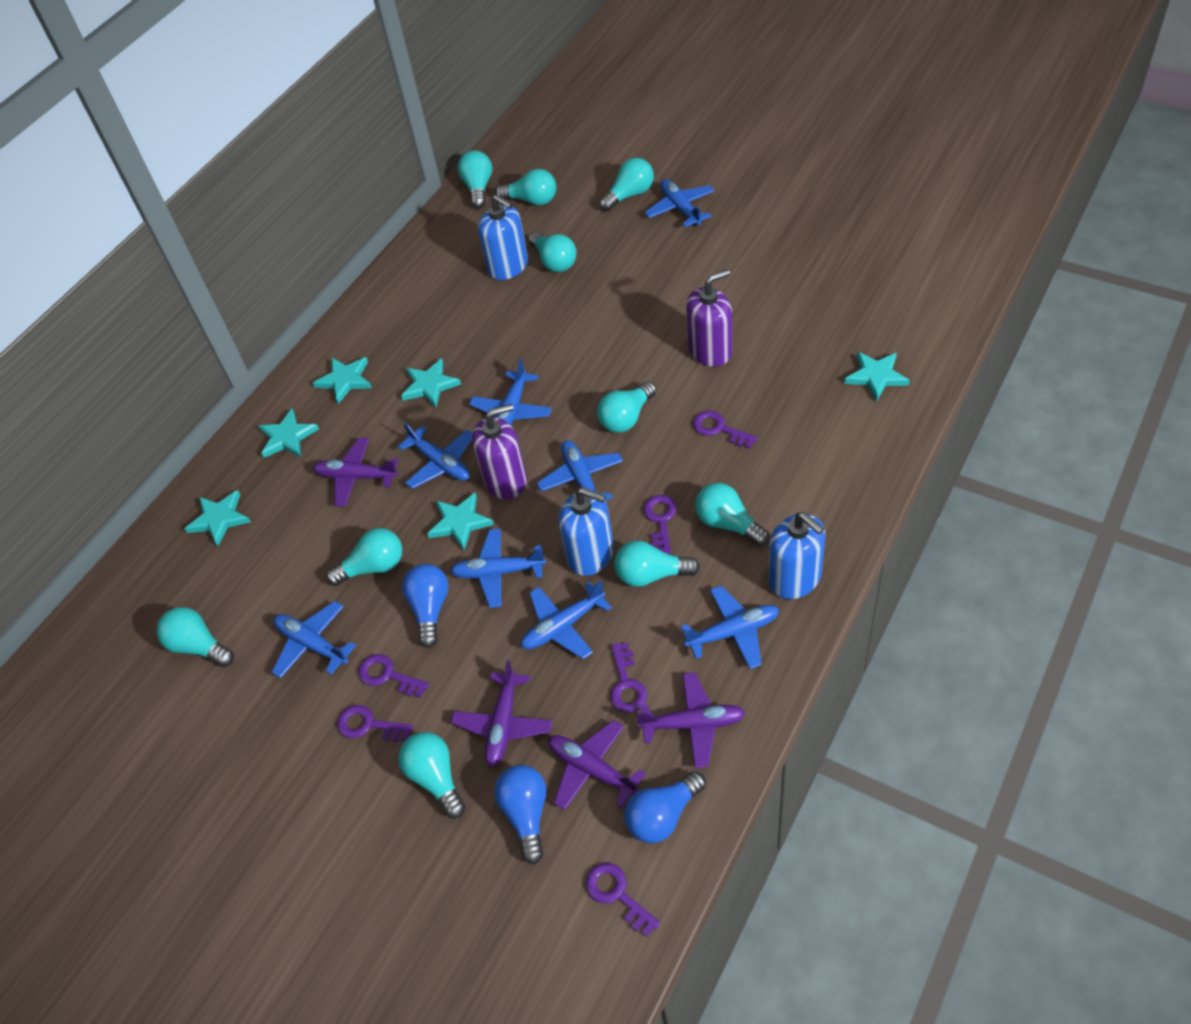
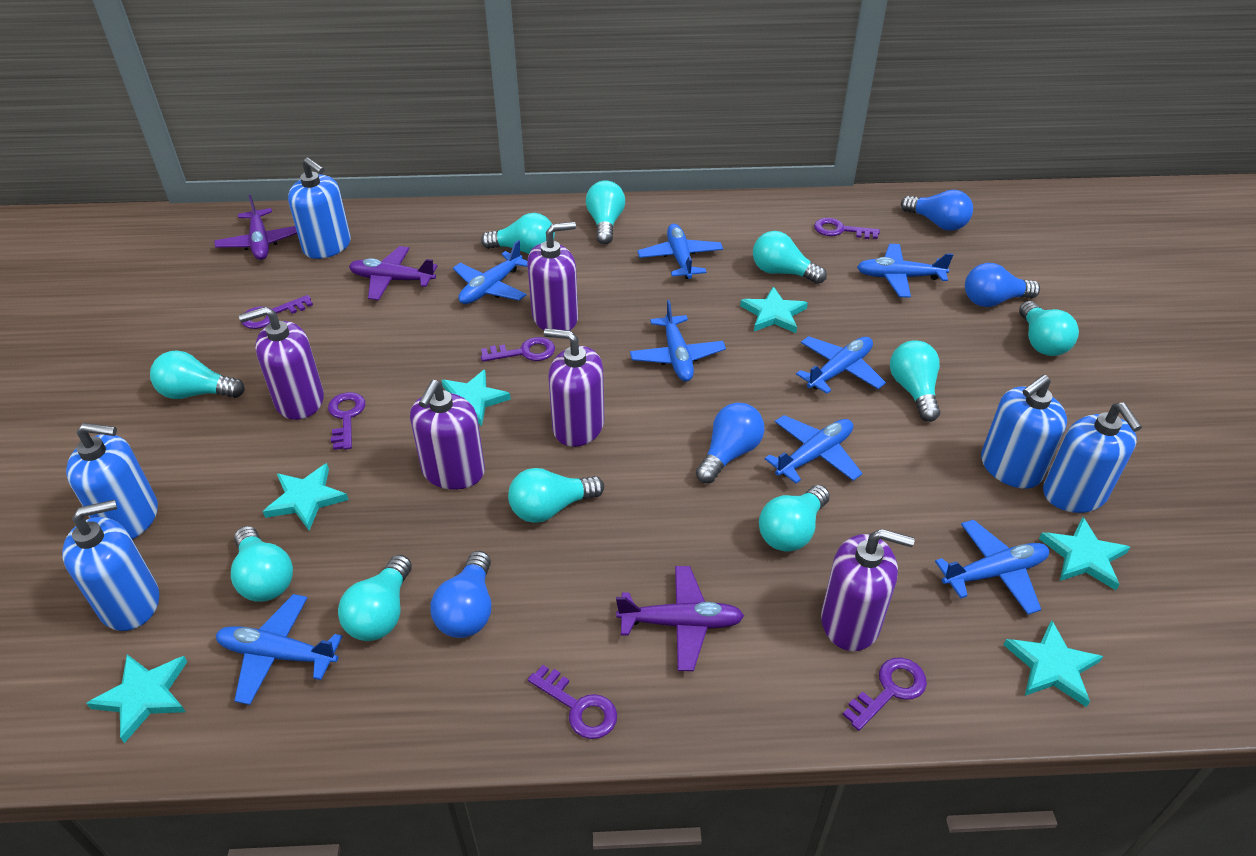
blue light bulb: [402,564,449,648] [494,765,546,864] [624,771,706,843] = 3 -> [430,551,491,638] [696,403,765,483] [901,190,973,231] [965,263,1040,307] = 4
blue soap dispenser: [478,194,528,280] [559,487,614,576] [769,512,825,599] = 3 -> [62,500,159,631] [66,423,158,539] [288,158,351,259] [981,375,1067,489] [1043,403,1142,513] = 5
purple plane: [313,437,398,507] [451,660,552,767] [548,720,646,810] [636,672,745,768] = 4 -> [214,195,297,260] [349,246,438,300] [616,566,744,671] = 3
purple soap dispenser: [472,404,527,499] [686,269,732,367] = 2 -> [239,307,324,420] [410,380,485,490] [527,222,578,331] [544,328,604,447] [821,529,915,651] = 5

